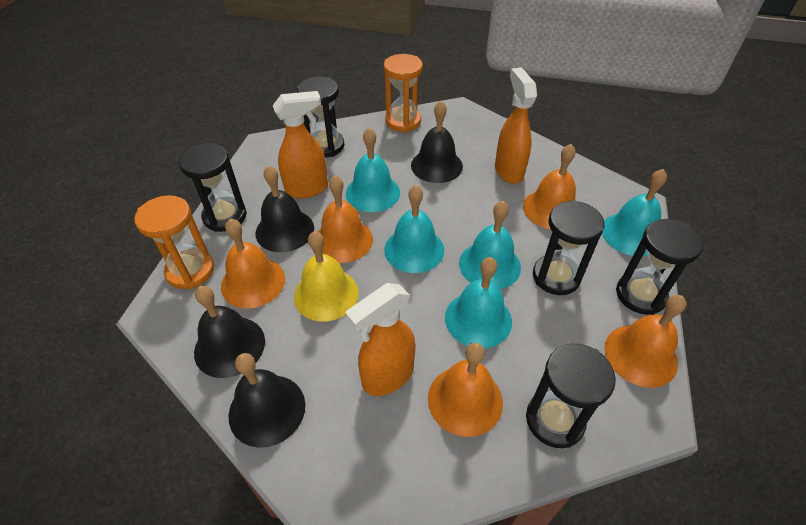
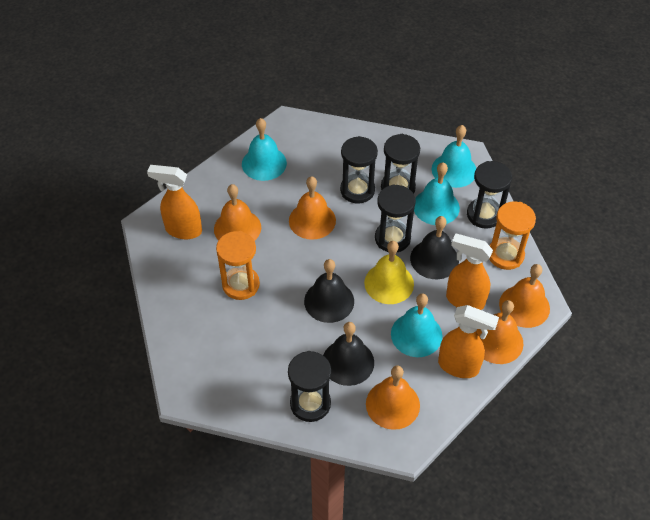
black bell: [194,286,265,378] [229,353,305,448] [255,165,314,252] [411,101,463,183] = 4 -> [304,259,354,323] [323,322,374,386] [410,216,459,279] = 3
turquoise bell: [346,128,400,212] [384,185,444,273] [445,257,512,348] [459,201,521,289] [602,169,667,256] = 5 -> [242,118,287,181] [391,294,442,357] [414,162,460,225] [432,125,476,188] = 4

